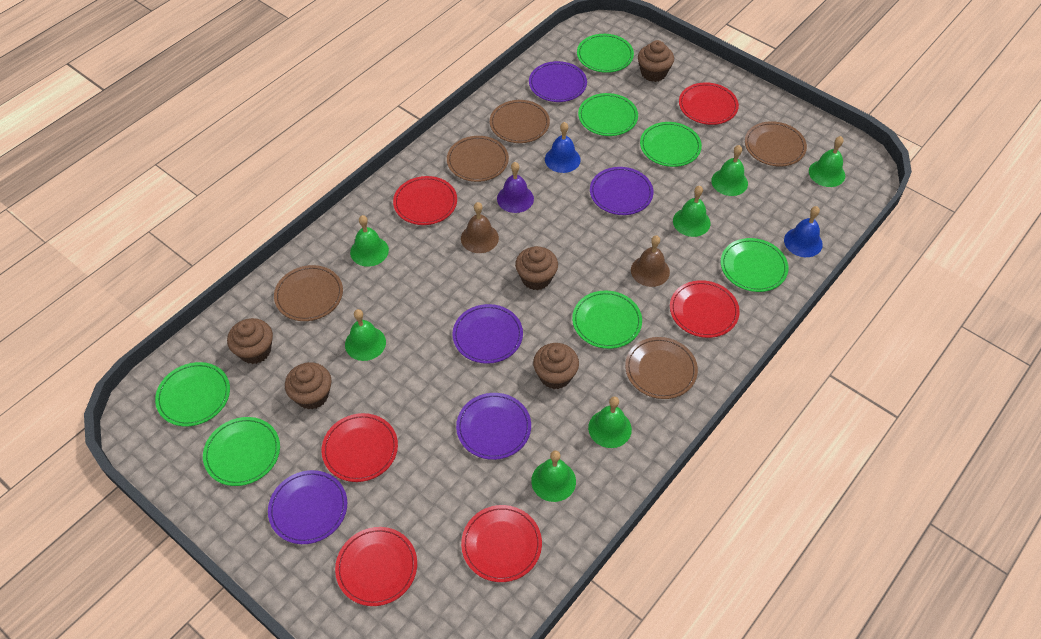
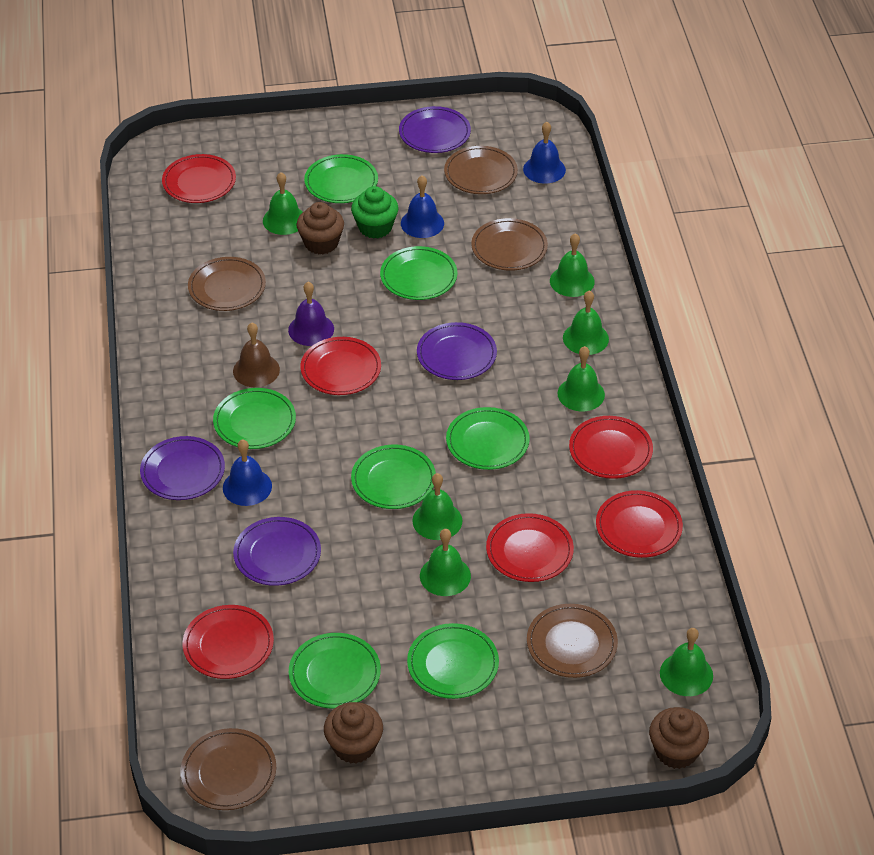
blue bell: [545,122,581,173] [784,206,823,257] = 2 -> [223,439,272,506] [401,175,444,238] [523,122,566,184] = 3
brown bell: [461,202,499,253] [631,235,670,287] = 2 -> [233,323,280,387] = 1
brown cupcake: [227,318,273,364] [285,362,332,410] [515,246,558,290] [533,343,579,389] [638,40,674,82] = 5 -> [297,202,344,254] [324,702,383,764] [649,707,709,769] = 3
green cupcake: none = 0 -> [351,186,399,239] = 1
purple plate: [268,470,347,544] [452,304,523,364] [456,393,531,460] [529,61,587,102] [590,167,653,215] = 5 -> [140,436,225,500] [233,517,321,586] [399,106,471,153] [417,322,497,380] = 4

